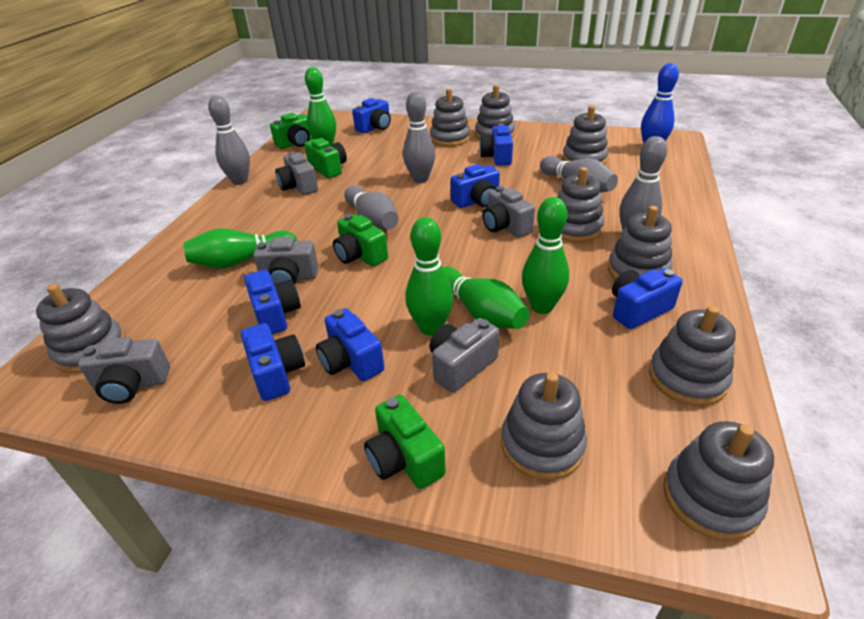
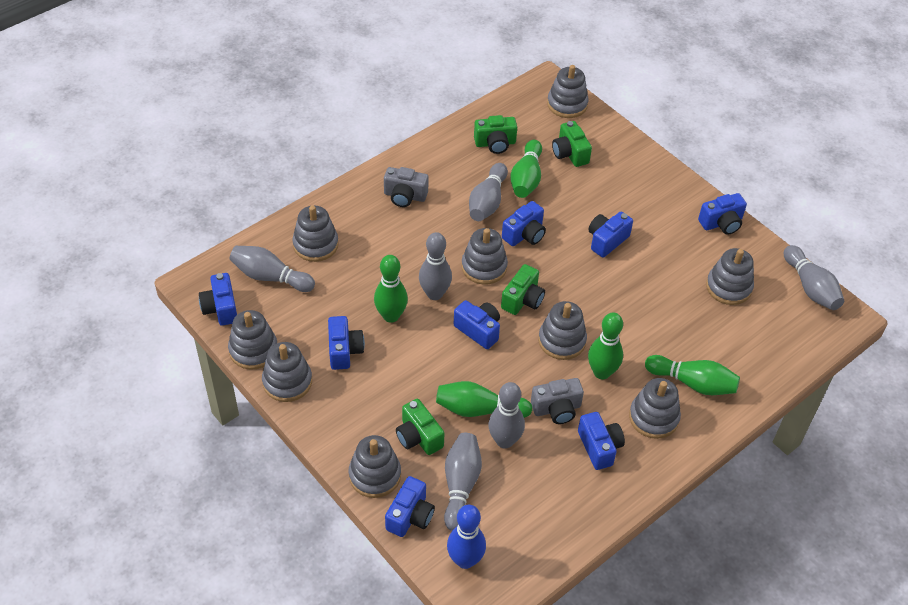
blue camera: [241,323,305,401] [244,270,301,334] [316,308,384,381] [352,98,391,133] [450,164,500,208] [479,123,513,166] [612,268,682,329] = 7 -> [199,273,237,326] [328,316,365,370] [385,476,435,537] [454,300,500,349] [502,201,546,246] [578,412,625,470] [588,212,633,258] [698,193,747,235] = 8
grey bowling pin: [208,96,250,185] [344,186,399,230] [403,91,435,183] [540,156,618,193] [620,136,667,229] = 5 -> [230,246,315,292] [419,232,452,300] [444,433,482,531] [469,163,508,221] [488,382,525,448] [784,245,844,310] = 6
grey camera: [78,337,170,404] [253,237,318,285] [275,151,318,195] [430,318,499,393] [483,186,535,238] = 5 -> [384,167,429,207] [531,378,584,424] = 2

